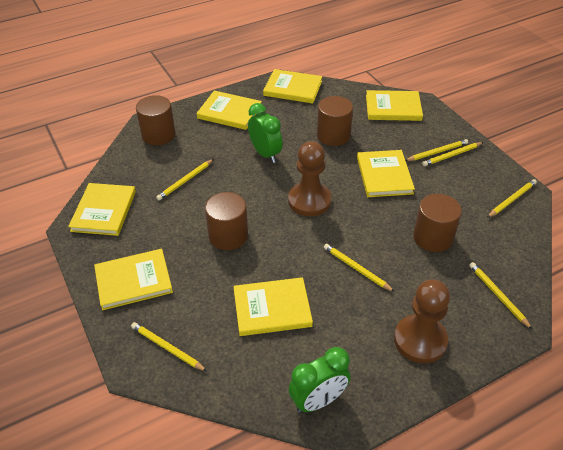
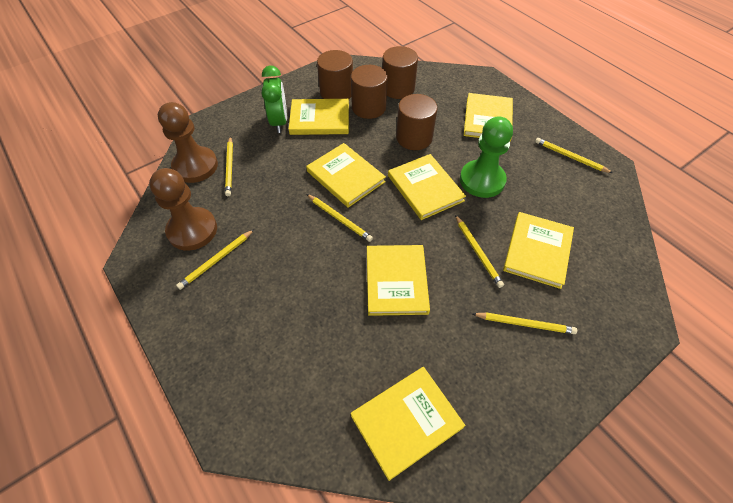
green clock: [248,103,283,163] [289,347,351,413] = 2 -> [262,65,287,133] = 1
green pawn: none = 0 -> [460,117,513,198] = 1
yellow pencil: [131,322,207,371] [156,159,214,200] [324,244,395,292] [405,139,468,161] [422,142,483,166] [469,262,533,330] [487,179,537,218] = 7 -> [176,229,254,290] [225,136,233,196] [306,194,373,242] [455,215,504,288] [472,312,577,334] [535,138,613,173] = 6

